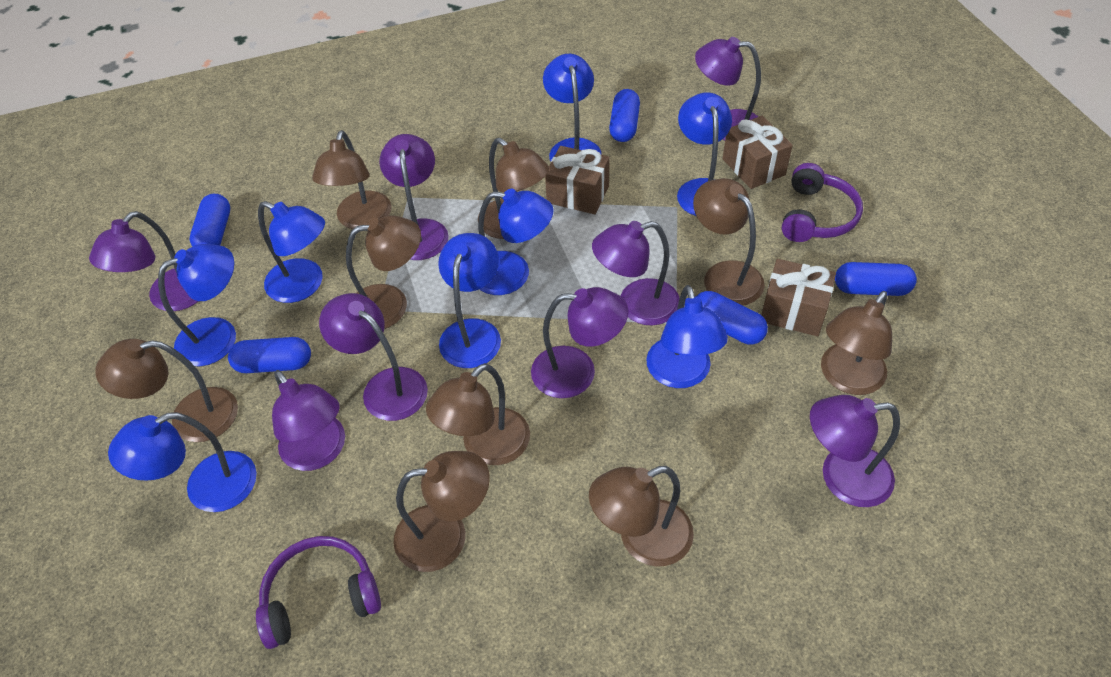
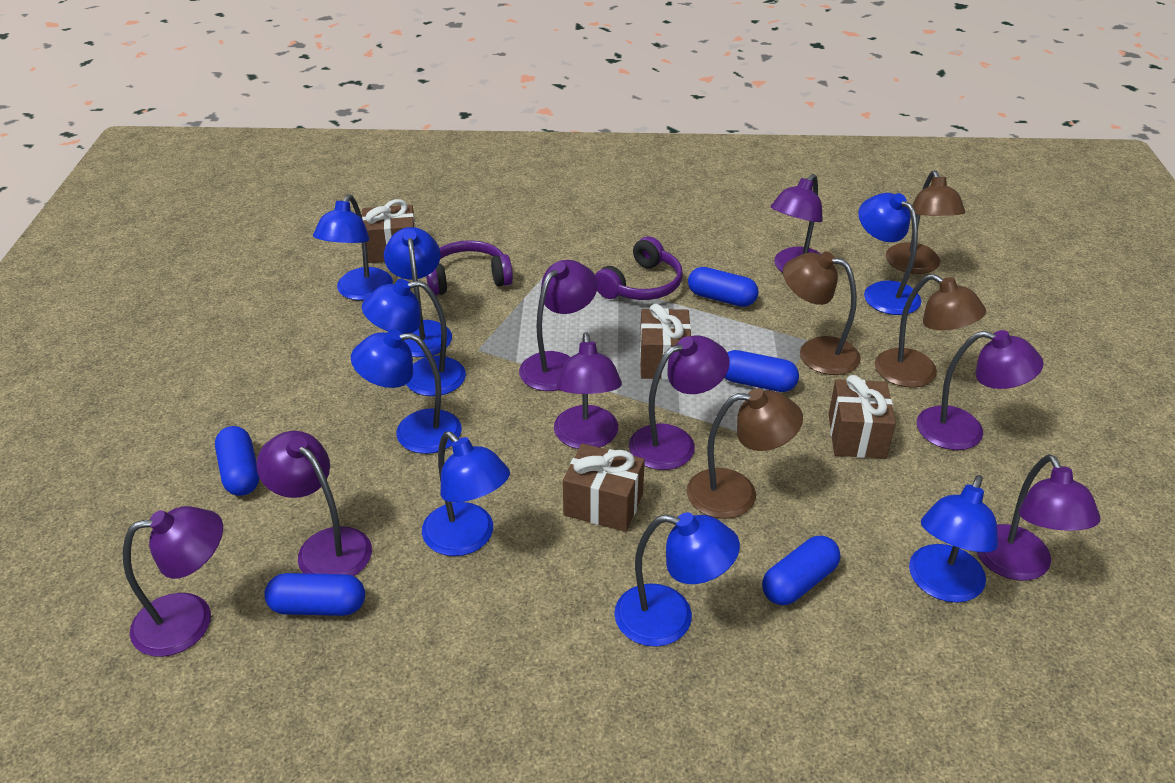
brown gift: [545,146,610,214] [722,116,793,189] [761,259,836,336] = 3 -> [362,199,415,263] [563,444,645,532] [640,304,691,379] [828,375,896,458] = 4
brown lamp: [95,339,238,442] [312,130,392,229] [346,215,421,329] [393,451,490,572] [426,363,530,465] [478,138,549,239] [589,466,694,566] [693,178,765,306] [821,291,892,395] = 9 -> [687,388,803,519] [783,251,861,375] [875,274,986,388] [886,170,965,274] = 4

